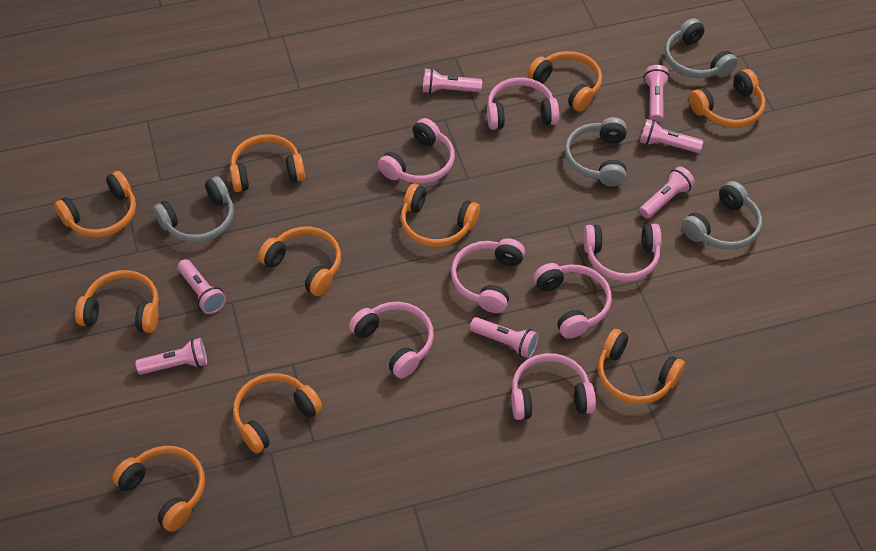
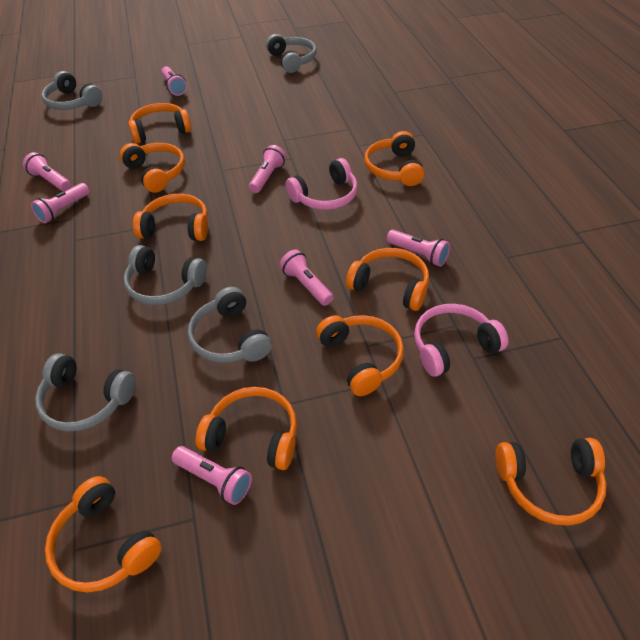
grey headphones: [153,176,234,243] [565,117,627,187] [665,18,738,78] [681,181,762,250] = 4 -> [35,353,136,431] [42,71,102,110] [123,245,207,305] [188,287,272,363] [266,34,317,73] = 5
orange headphones: [54,171,136,237] [75,270,159,333] [112,446,205,532] [230,134,305,192] [233,373,323,453] [258,226,341,296] [401,183,480,247] [527,51,602,112] [598,329,685,404] [689,69,765,128] = 10 -> [45,476,162,592] [120,143,185,193] [128,103,191,144] [133,194,208,241] [196,387,297,470] [316,315,404,396] [346,248,429,311] [364,131,425,186] [495,438,607,526] = 9
pink headphones: [349,302,434,379] [378,118,455,184] [451,238,525,313] [487,77,559,130] [511,353,596,420] [534,263,612,339] [583,224,661,281] = 7 -> [285,158,358,210] [414,304,508,377] = 2

